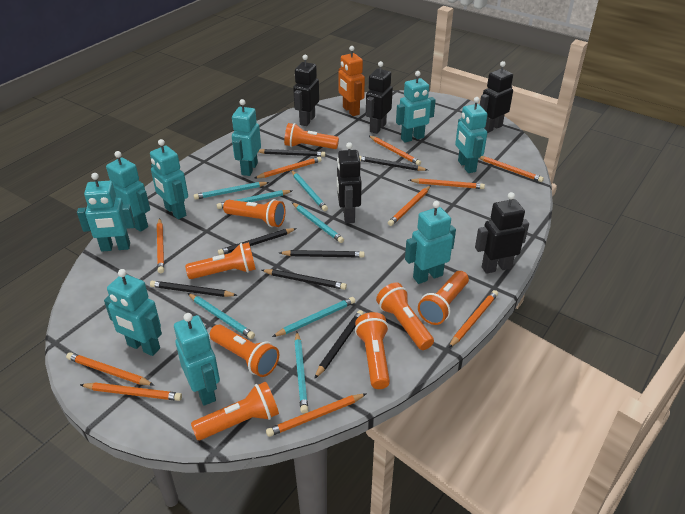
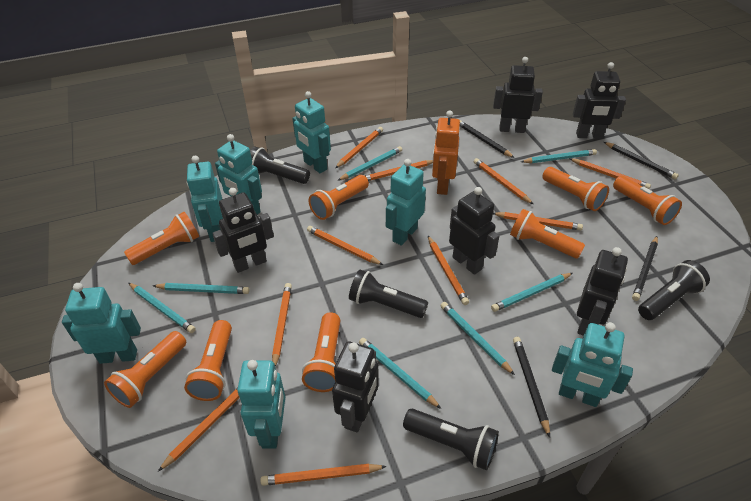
black flashlight: none = 0 -> [250,147,310,184] [349,270,428,318] [403,409,499,470] [638,260,710,320] = 4
black pencil: [150,281,238,297] [218,228,297,255] [258,149,326,157] [261,269,347,290] [279,250,365,258] [314,310,364,379] [359,156,428,171] = 7 -> [460,120,514,158] [513,337,550,438] [604,142,679,179] [632,236,658,301] = 4
black robot: [293,55,319,126] [337,142,362,223] [366,61,393,134] [475,192,529,274] [480,61,513,133] = 5 -> [212,188,274,273] [332,341,379,433] [449,187,499,275] [493,57,543,133] [573,62,626,139] [577,247,628,336] = 6
turquoise robot: [77,173,135,251] [104,269,162,356] [106,151,150,232] [150,139,188,219] [174,313,220,406] [232,99,261,176] [396,71,436,142] [405,201,456,284] [455,97,488,173] = 9 -> [62,283,141,364] [187,156,223,242] [215,134,262,215] [237,360,285,449] [292,91,331,173] [386,159,426,246] [552,322,633,407] = 7

